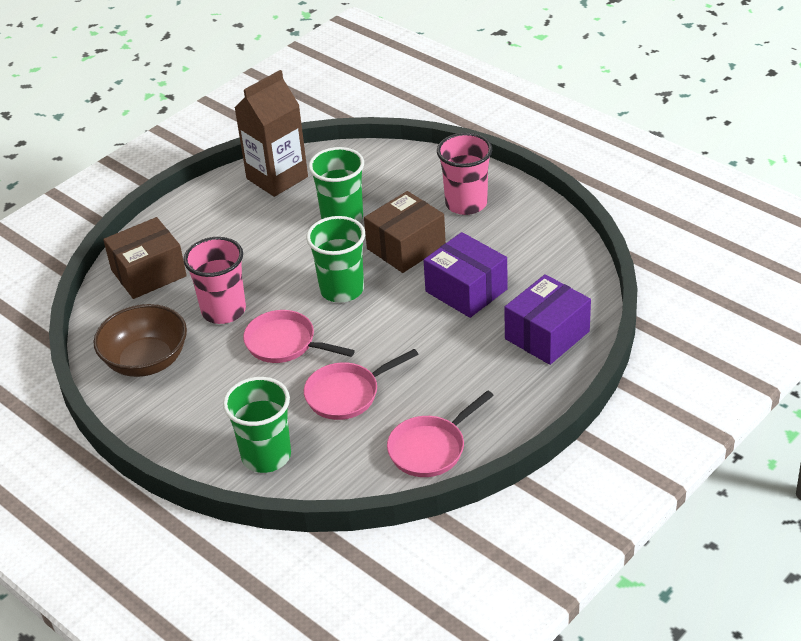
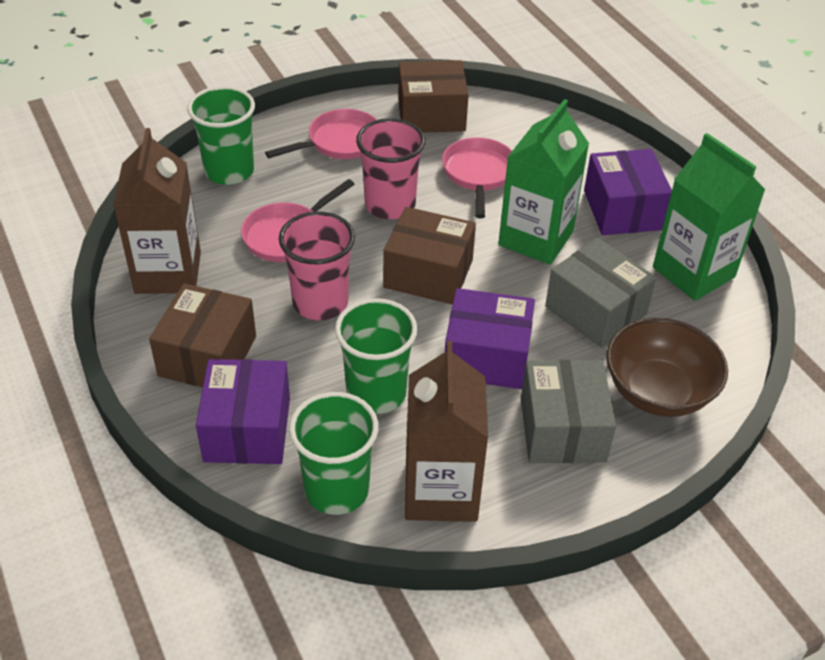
brown box: [103,217,187,299] [364,191,446,273] = 2 -> [149,283,256,387] [383,207,476,305] [398,60,469,133] = 3
brown carton: [234,70,308,197] = 1 -> [113,128,201,294] [405,341,488,522] = 2
green carton: none = 0 -> [498,99,589,265] [653,133,765,301] = 2
grey box: none = 0 -> [521,360,616,463] [545,238,656,348] = 2
purple box: [424,232,508,318] [504,274,591,365] = 2 -> [196,359,290,464] [445,288,535,389] [584,149,672,235] = 3

